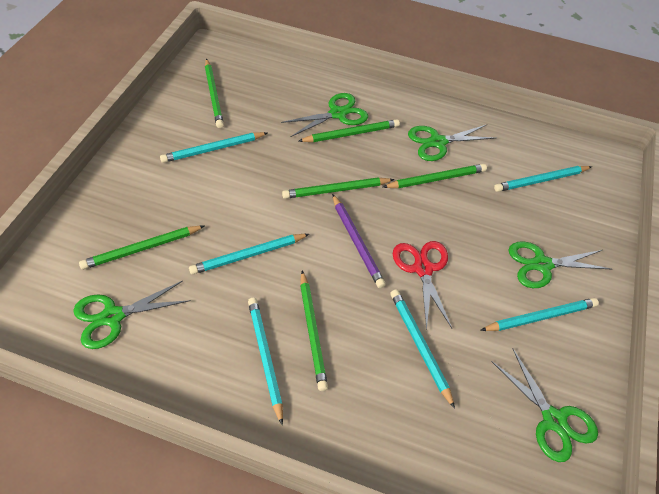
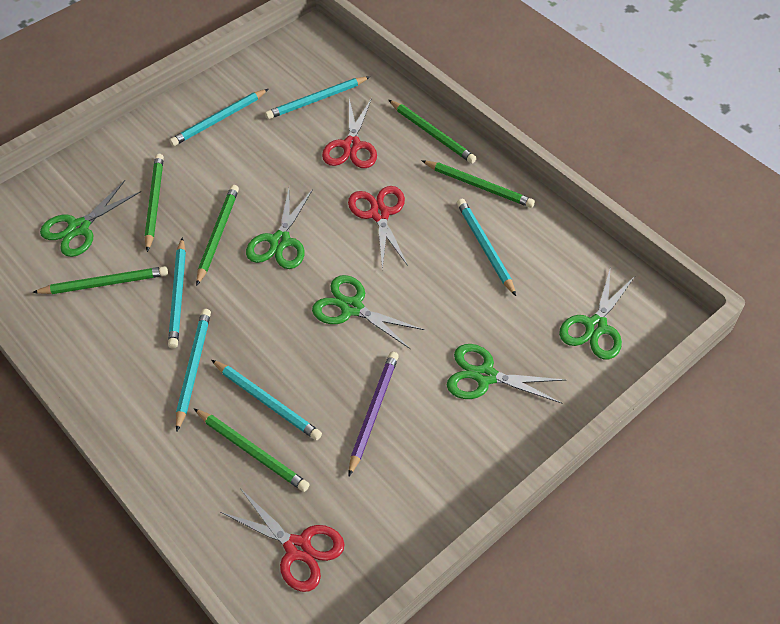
red scissors: [393,241,452,331] = 1 -> [220,488,345,592] [322,98,377,168] [348,186,408,269] = 3

